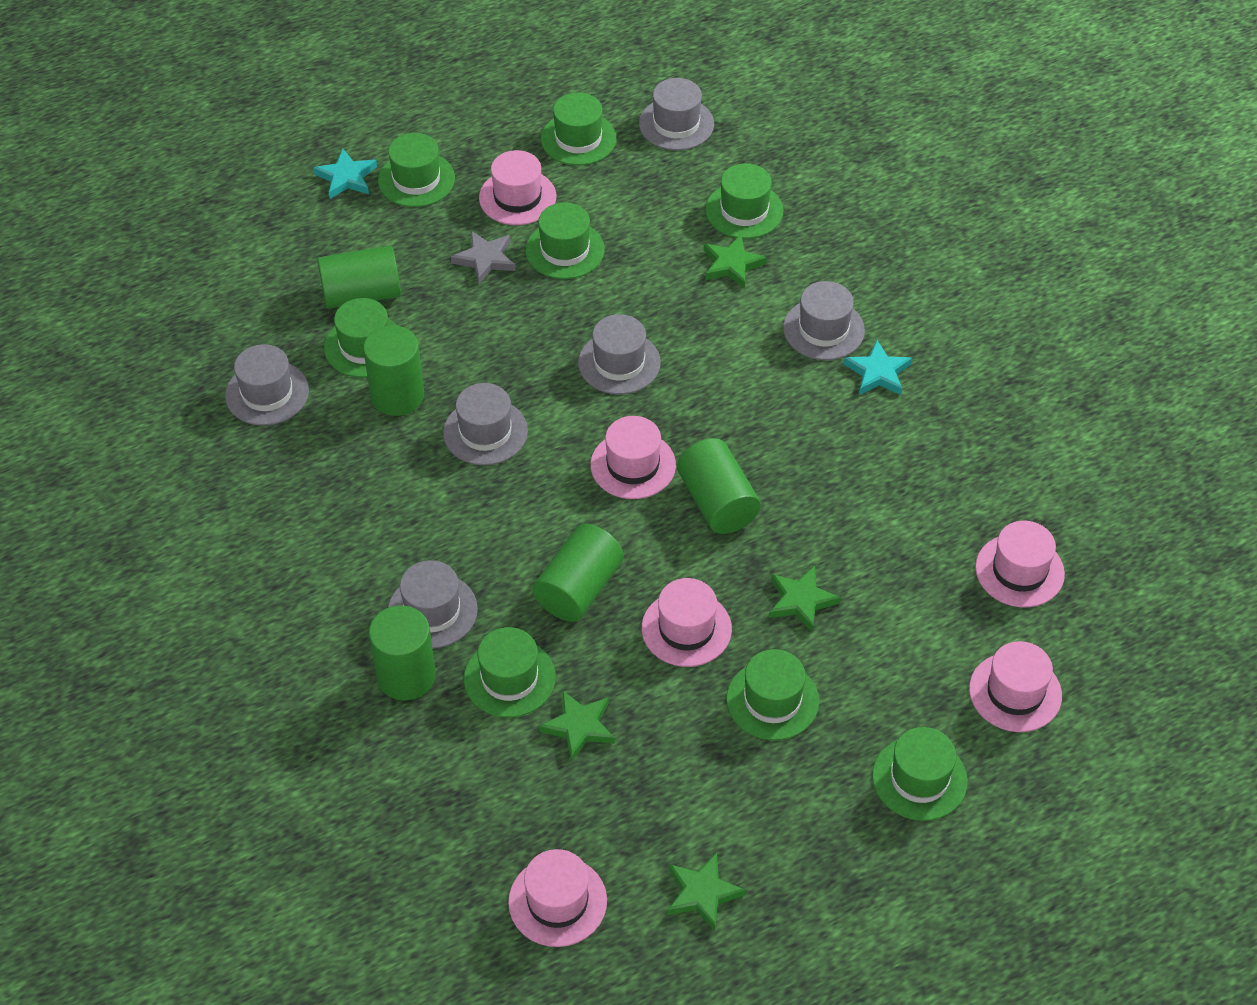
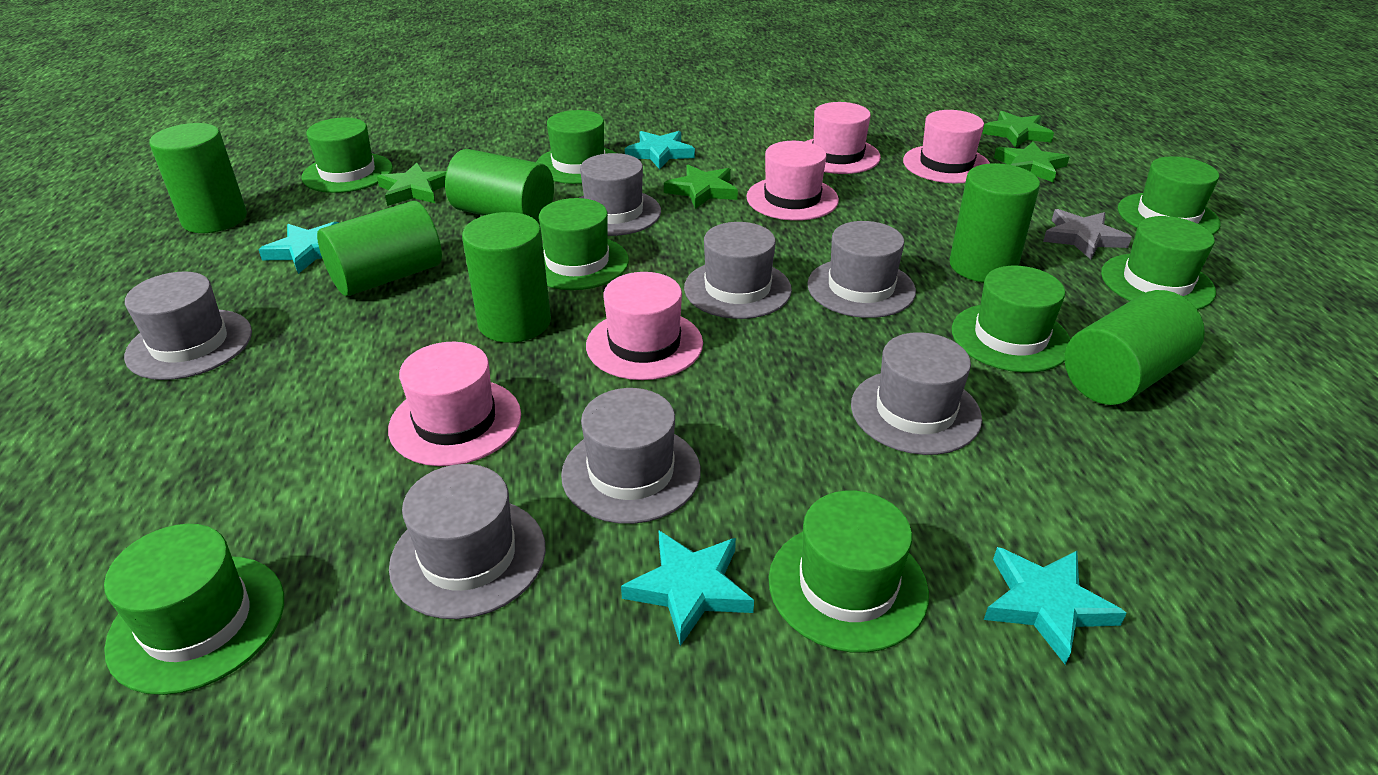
green cylinder: [317,245,401,309] [363,325,424,416] [369,605,436,701] [533,524,624,622] [677,438,761,534] = 5 -> [149,123,247,233] [317,201,442,296] [445,149,554,224] [462,212,551,343] [949,163,1040,282] [1064,290,1205,405] = 6
grey hat: [225,344,309,425] [388,560,478,649] [443,383,528,465] [578,314,661,394] [639,78,714,150] [783,281,865,360] = 6 -> [124,271,252,380] [389,464,546,619] [561,388,701,524] [579,153,661,236] [684,222,792,319] [807,221,916,318] [851,332,982,455] = 7
pink hat: [479,150,556,225] [508,849,607,947] [590,416,676,499] [642,578,732,667] [969,641,1062,732] [975,521,1065,607] = 6 -> [388,342,521,466] [586,272,703,380] [746,141,839,221] [805,102,881,174] [903,110,990,183] = 5
turquoise star: [313,148,377,199] [844,340,912,395] = 2 -> [258,222,339,274] [621,531,754,646] [625,131,695,169] [984,547,1127,665] = 4

